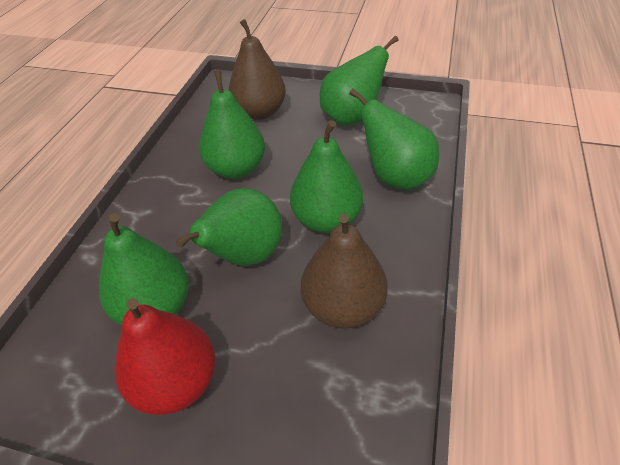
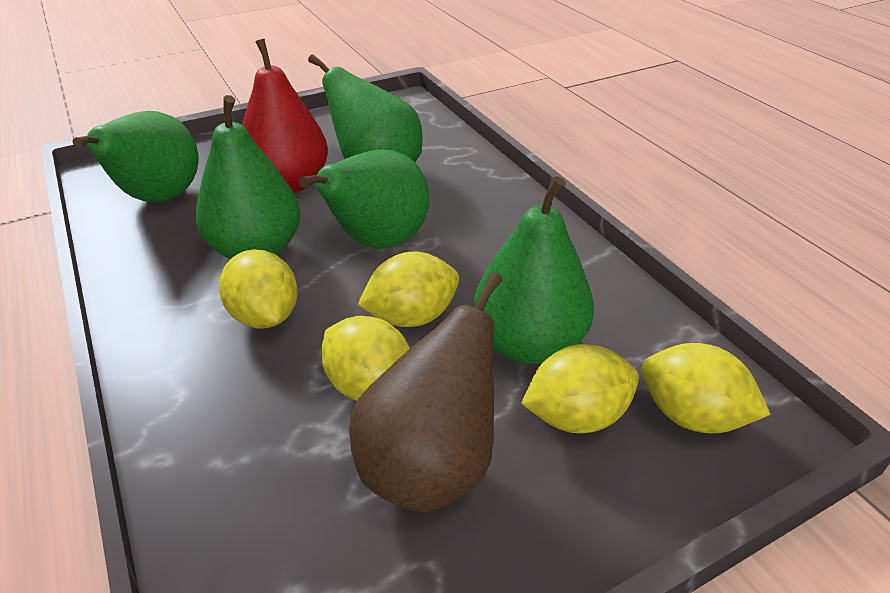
brown pear: [229,19,286,120] [301,214,388,328] = 2 -> [349,272,502,512] = 1
green pear: [99,213,189,325] [175,188,282,266] [199,70,265,179] [290,120,363,233] [320,36,398,126] [349,88,439,190] = 6 -> [72,111,198,203] [196,95,301,259] [299,149,429,249] [308,54,422,162] [473,176,594,364] = 5
yellow lemon: none = 0 -> [219,249,298,328] [321,316,410,401] [358,252,459,327] [521,344,639,433] [642,343,771,433] = 5

